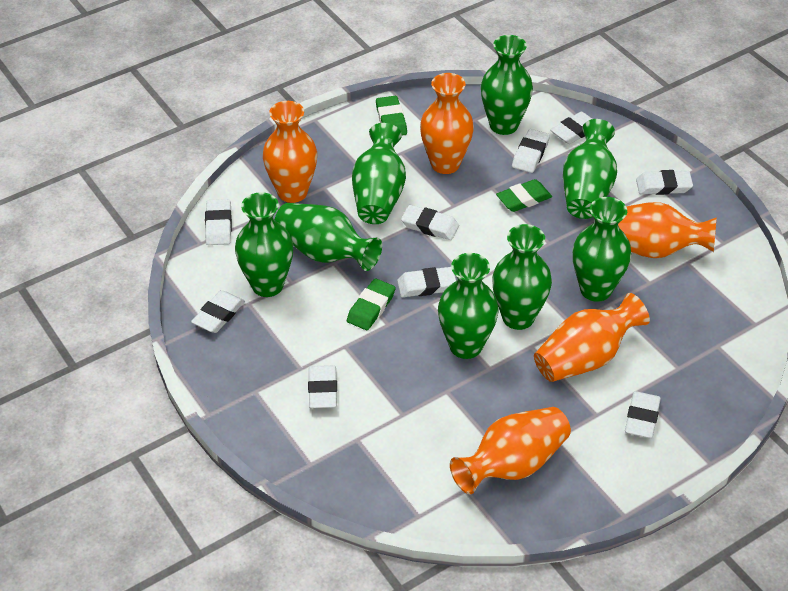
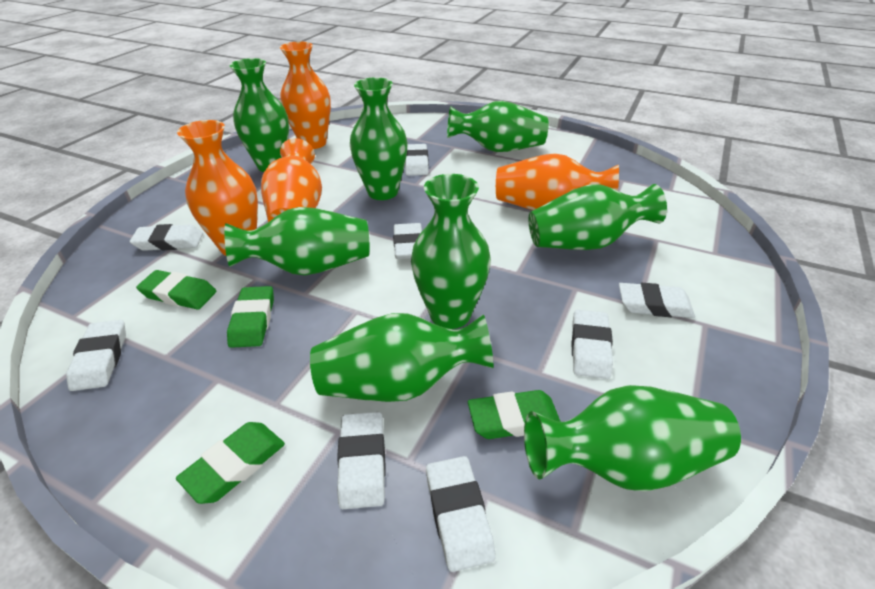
green eraser: [347,278,395,330] [376,96,407,136] [496,179,552,212] = 3 -> [136,270,216,310] [176,422,285,504] [227,286,274,348] [468,390,561,439] = 4
orange vase: [263,101,317,203] [420,73,474,174] [450,407,571,494] [534,293,650,382] [618,202,717,258] = 5 -> [177,120,258,256] [261,138,322,222] [280,41,331,149] [496,153,619,210] = 4
white eraser: [191,290,245,333] [205,199,232,245] [308,365,337,408] [397,267,456,297] [401,205,459,240] [512,129,550,173] [550,112,592,144] [625,391,661,438] [636,170,693,195] = 9 -> [66,320,126,391] [130,224,203,251] [337,412,386,509] [393,223,422,259] [405,144,429,176] [426,456,495,572] [572,310,613,379] [619,283,695,318] = 8

